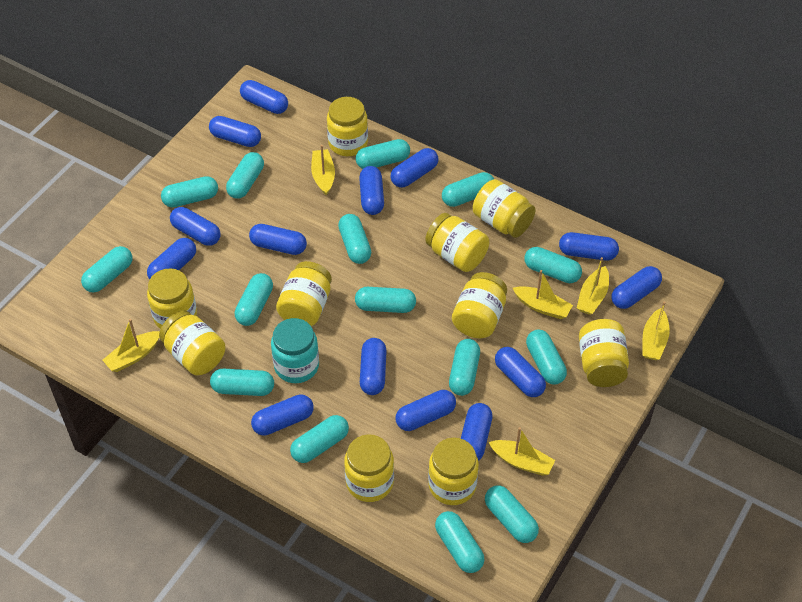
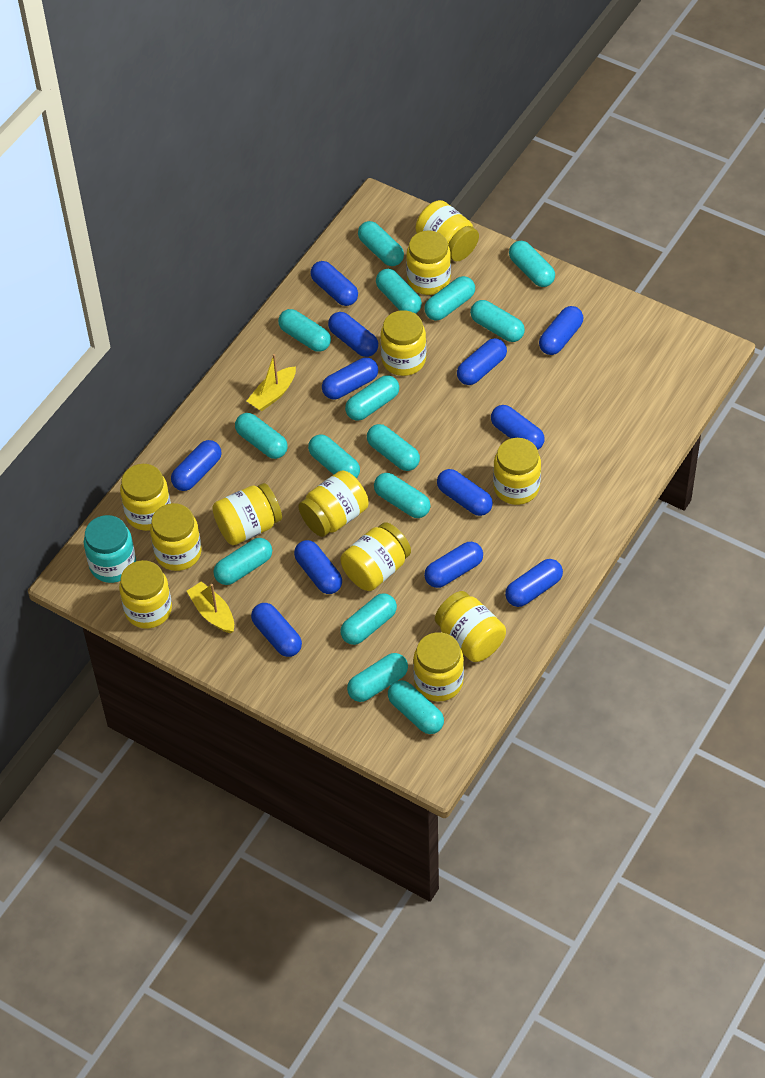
blue capsule: [147,238,196,279] [170,207,221,246] [209,116,261,147] [240,80,288,114] [249,224,307,255] [251,394,314,436] [359,166,384,215] [360,338,387,395] [391,148,438,188] [396,390,456,431] [461,403,493,461] [495,347,546,397] [559,232,619,261] [612,266,662,309] = 14 -> [171,440,221,491] [251,603,302,657] [294,540,342,594] [310,261,358,306] [322,358,378,399] [328,312,378,357] [424,542,483,588] [437,469,493,516] [457,338,507,385] [491,405,545,450] [505,559,563,607] [539,306,583,355] = 12
yellow boat: [103,319,160,372] [311,145,335,195] [489,427,555,476] [513,270,573,319] [577,257,609,315] [642,302,670,360] = 6 -> [187,581,234,634] [247,354,296,411] = 2
yellow jar: [147,268,197,329] [159,311,226,376] [276,261,332,326] [327,97,368,156] [344,434,394,502] [425,213,489,272] [428,438,479,505] [452,272,507,338] [473,179,536,238] [579,319,629,387] = 10 -> [119,560,172,629] [120,464,171,531] [150,503,202,571] [212,483,282,545] [298,470,369,537] [341,522,411,591] [380,310,426,376] [406,230,451,295] [413,632,464,702] [416,200,479,261] [435,591,506,662] [493,438,541,505] = 12

